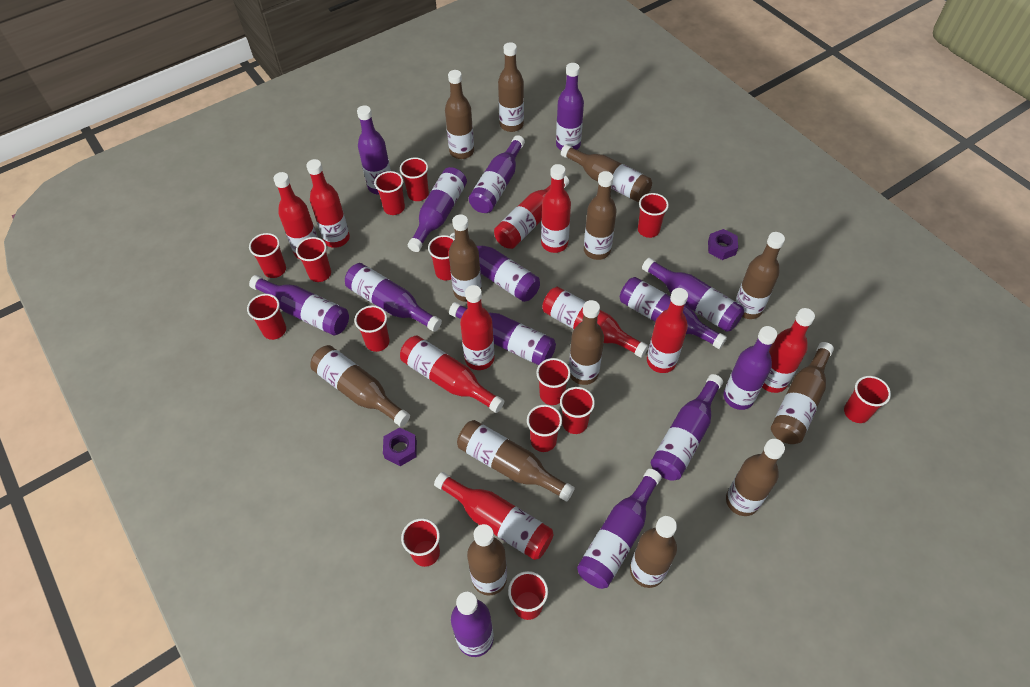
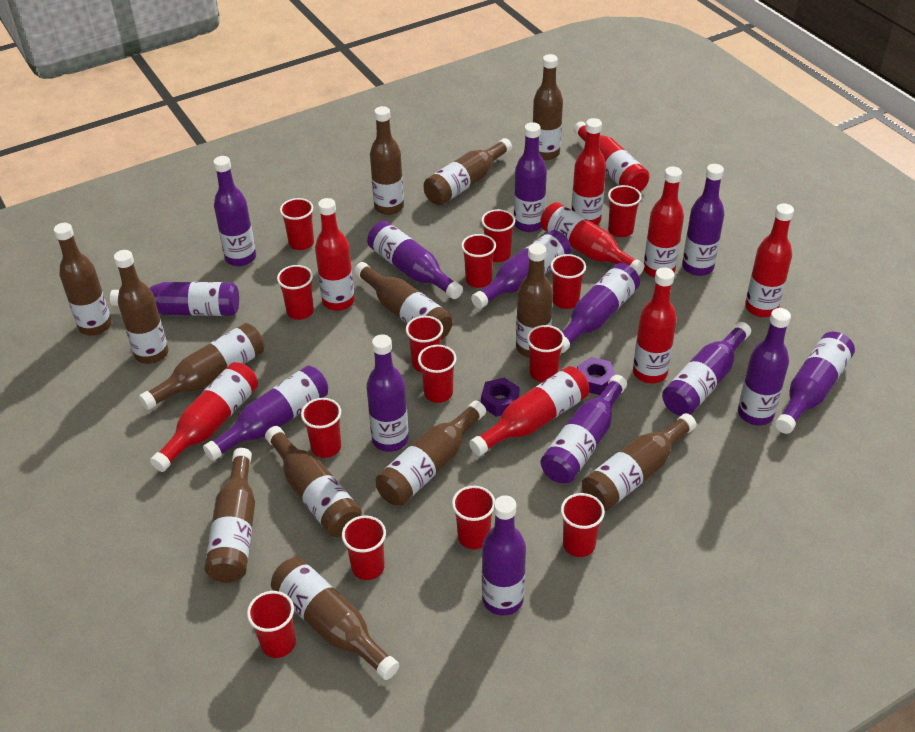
red bottle: [273,172,318,260] [306,159,350,248] [400,335,504,413] [434,472,554,560] [460,285,494,370] [494,175,569,249] [541,164,571,253] [542,287,649,358] [647,288,688,373] [762,308,815,393] = 10 -> [150,362,258,472] [315,198,355,311] [469,366,589,456] [540,202,645,275] [571,118,606,225] [573,121,650,192] [633,267,677,383] [644,166,684,278] [745,203,794,317] = 9

